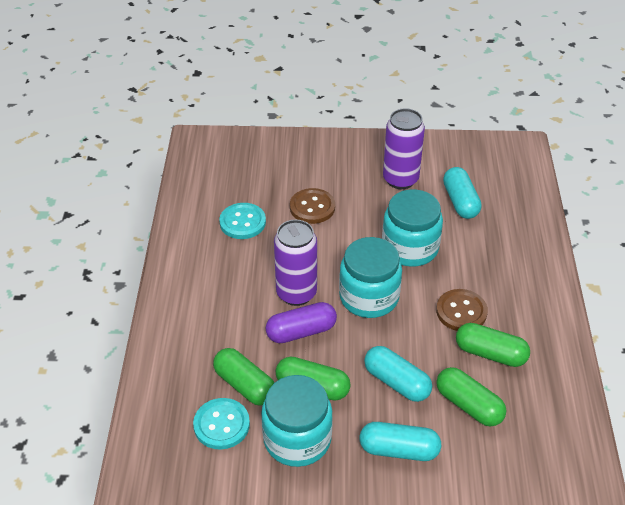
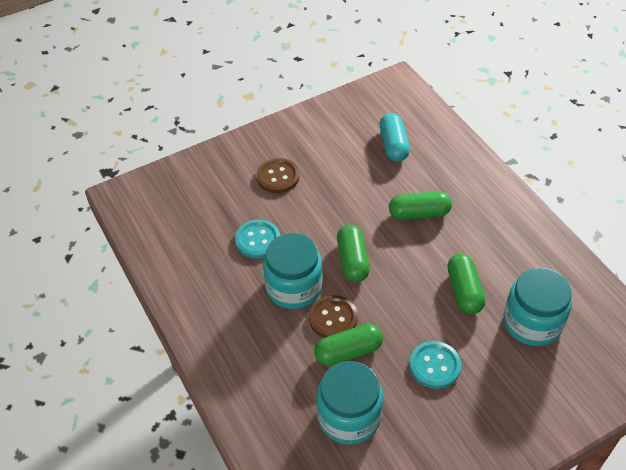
purple can: [274,220,317,306] [383,108,425,189] = 2 -> none = 0
purple capsule: [266,302,337,343] = 1 -> none = 0
turquoise capsule: [359,422,441,461] [364,346,432,402] [443,167,482,219] = 3 -> [379,113,410,162] = 1

